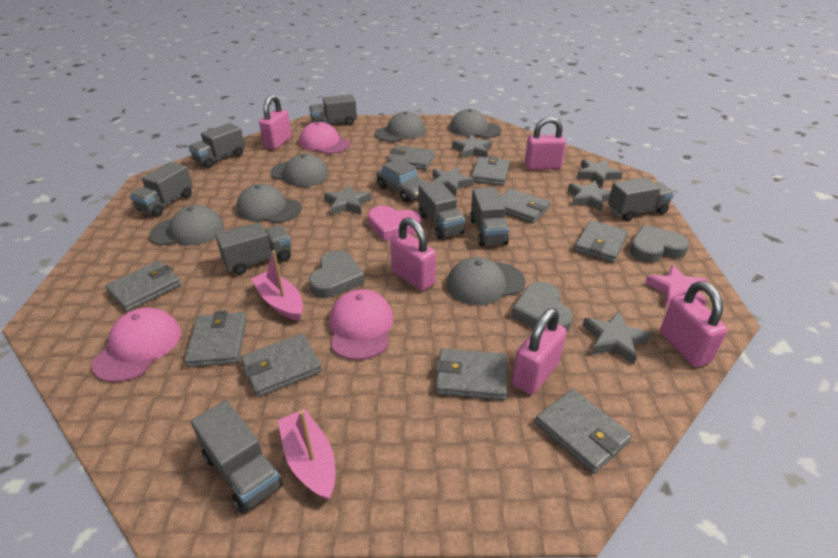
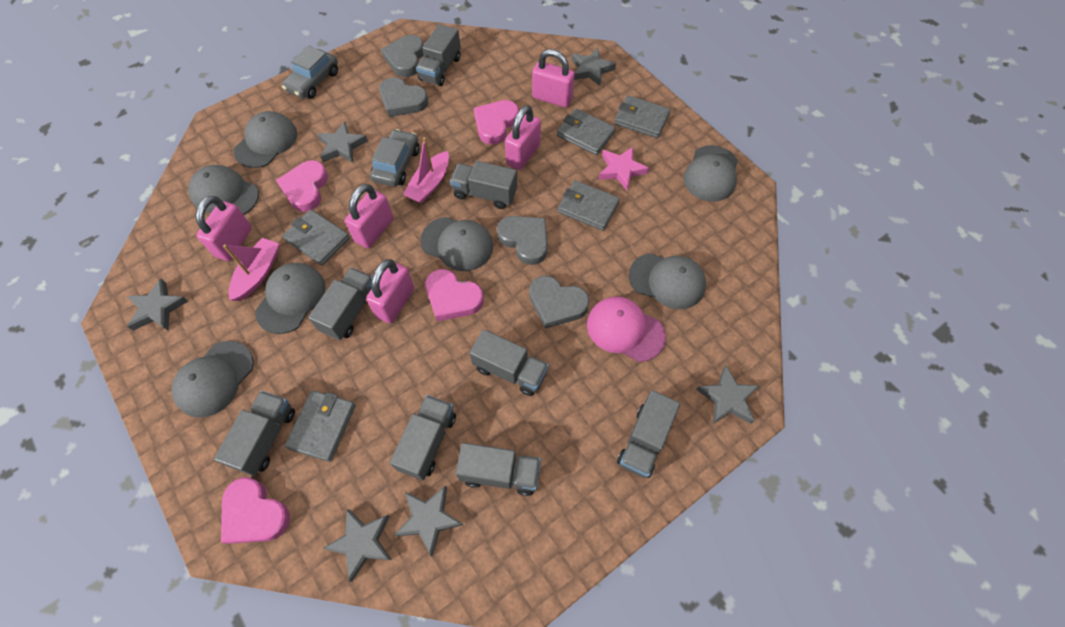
grey cap: [149,205,224,246] [236,184,302,223] [270,154,329,187] [375,112,425,142] [447,257,525,305] [450,109,501,138] = 6 -> [171,341,254,418] [188,165,259,215] [234,111,297,168] [255,263,326,334] [420,217,493,271] [629,253,706,309] [683,145,738,202] = 7
grey car: [376,158,428,202] = 1 -> [282,45,338,99] [370,129,420,187] = 2
grey heart: [309,250,365,298] [511,282,573,332] [630,225,689,262] = 3 -> [379,77,428,117] [381,35,424,77] [497,216,548,265] [529,276,589,329] = 4
grey wallet: [105,261,181,312] [184,310,247,367] [241,333,322,397] [387,145,435,170] [436,348,507,400] [471,156,510,186] [500,188,550,223] [535,389,632,474] [574,220,628,263] = 9 -> [283,210,350,265] [285,390,356,462] [557,108,616,155] [558,180,620,231] [614,95,671,138] = 5
pink cap: [92,308,181,383] [299,122,350,154] [329,289,394,360] = 3 -> [587,296,666,362] = 1
pink heart: [368,206,421,241] = 1 -> [221,477,290,544] [276,160,328,212] [425,269,484,321] [474,100,519,145] = 4

